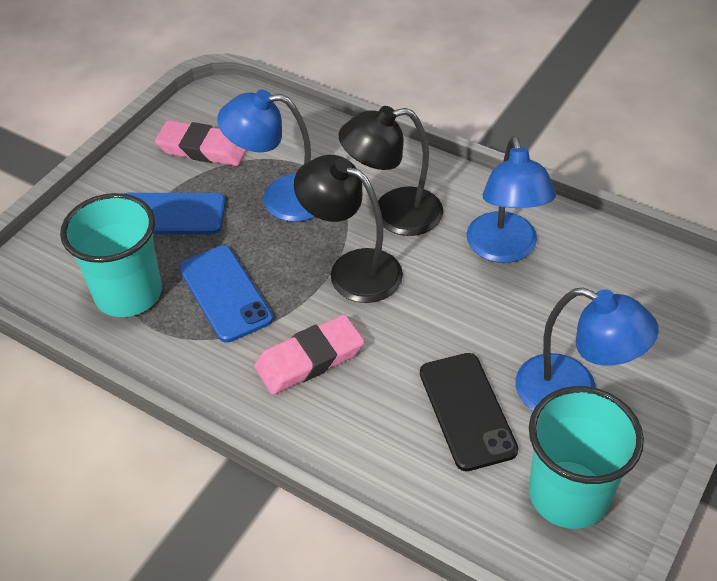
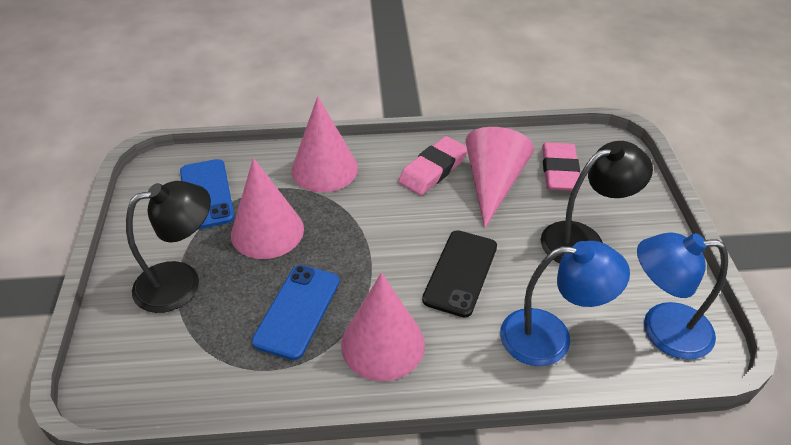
blue lamp: [217,90,315,222] [467,136,556,263] [516,288,659,411] = 3 -> [500,241,630,366] [637,232,728,360] = 2
pink cone: none = 0 -> [231,158,304,259] [291,96,358,192] [341,273,425,381] [466,127,534,228] = 4
turquoise cup: [60,193,162,317] [529,386,644,529] = 2 -> none = 0

